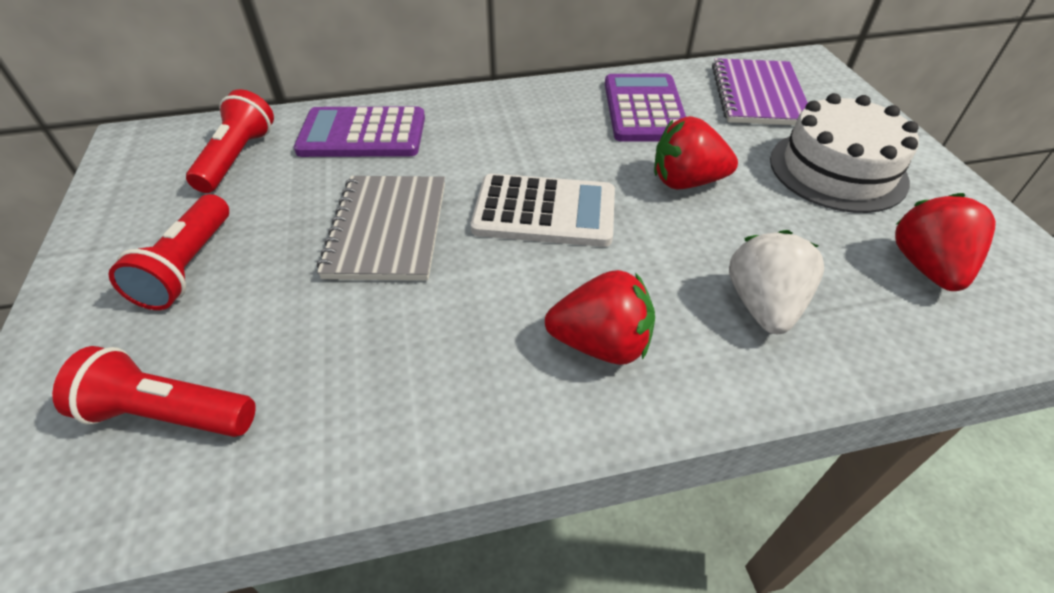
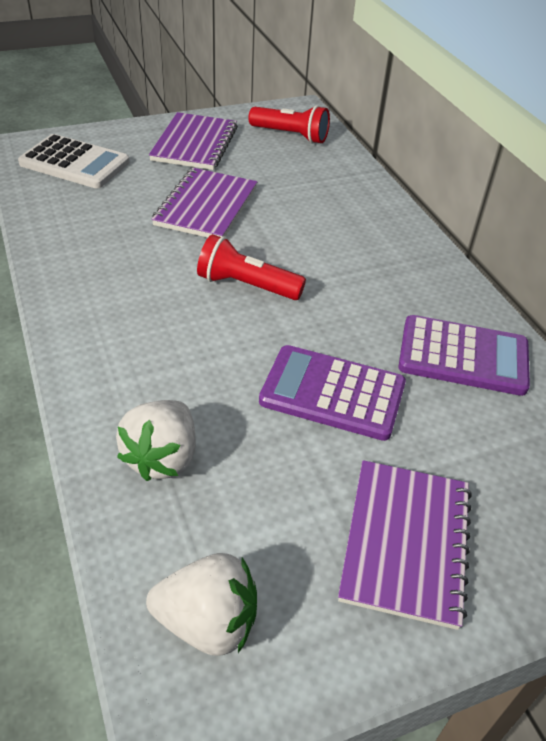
grey notebook: [317,176,445,280] = 1 -> none = 0
purple notebook: [712,58,808,125] = 1 -> [149,112,238,170] [152,168,257,238] [338,460,472,630] = 3
red flashlight: [52,346,256,437] [108,194,229,310] [186,89,274,193] = 3 -> [197,234,306,300] [248,105,330,144] = 2
red strawberry: [545,270,655,365] [654,116,738,189] [895,193,996,291] = 3 -> none = 0
white cake: [770,93,919,213] = 1 -> none = 0
white strawberry: [729,230,824,334] = 1 -> [116,400,196,481] [146,553,257,656] = 2

